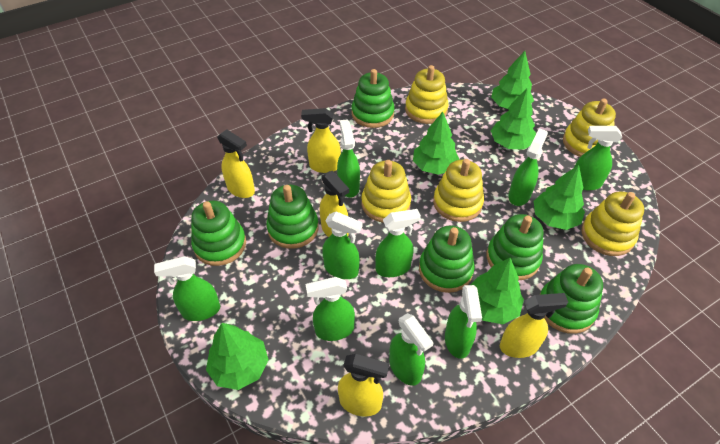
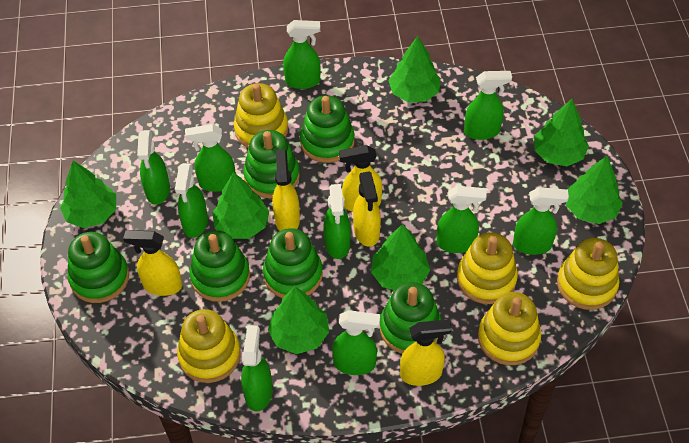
green spray bottle: [154,256,220,321] [306,277,355,341] [322,211,363,279] [337,119,360,197] [375,209,421,277] [389,313,434,386] [445,285,482,359] [508,128,548,206] [574,126,622,190] = 9 -> [137,130,170,205] [175,163,208,238] [185,124,236,192] [241,325,273,412] [283,20,320,89] [324,184,351,259] [332,310,380,375] [436,186,487,253] [464,71,512,140] [513,187,569,255] = 10
green tree: [206,323,269,390] [413,112,460,175] [471,258,524,324] [491,51,534,109] [491,89,536,150] [534,165,585,230] = 6 -> [60,161,116,228] [212,172,269,239] [268,286,329,354] [371,224,430,290] [388,36,441,102] [534,99,589,166] [566,156,623,224] = 7

